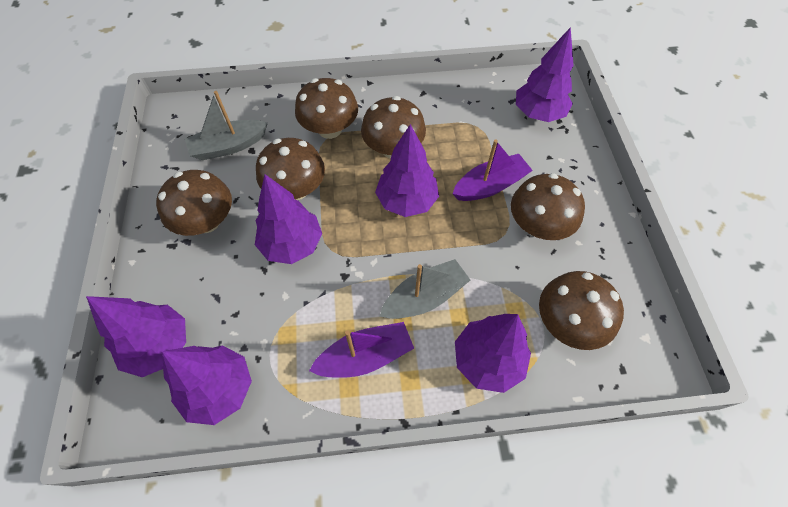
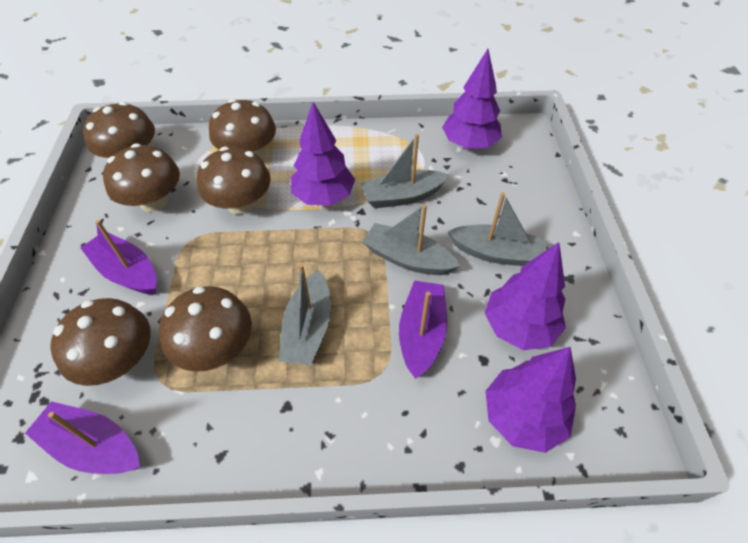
grey boat: [185,91,268,160] [380,259,470,319] = 2 -> [279,264,331,365] [361,134,449,208] [363,204,460,275] [448,193,547,266] = 4
purple boat: [309,322,414,378] [452,140,533,201] = 2 -> [25,401,140,474] [81,220,157,295] [399,281,447,379] = 3
purple tree: [86,296,186,377] [162,346,252,425] [255,174,322,264] [375,124,439,217] [455,314,531,393] [516,27,574,122] = 6 -> [291,102,355,206] [442,49,502,149] [485,242,566,350] [485,347,576,453] = 4

